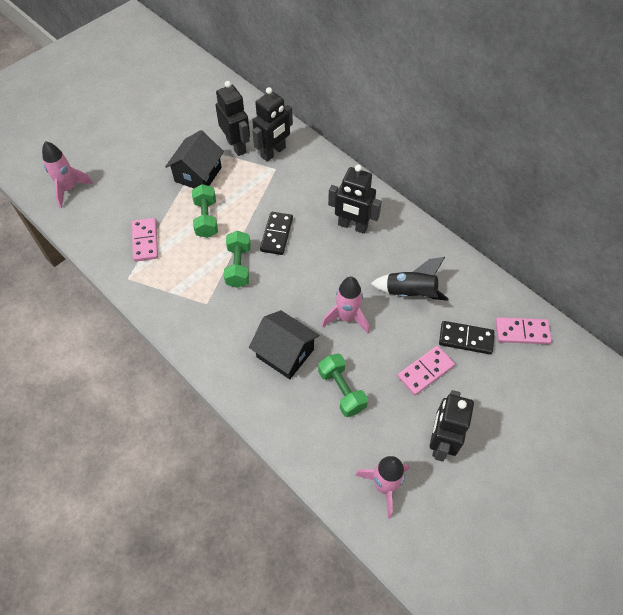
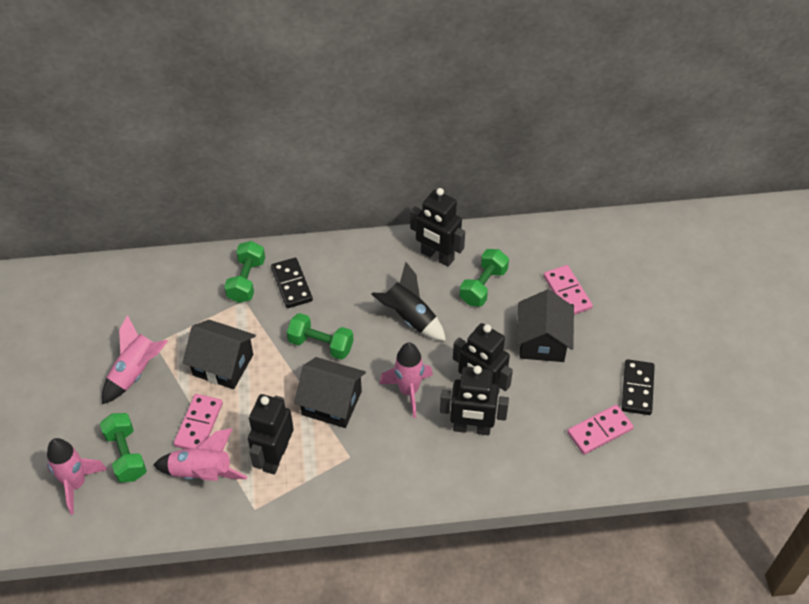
black house: [165,130,224,188] [249,310,320,379] = 2 -> [183,320,256,389] [294,357,366,428] [516,289,574,362] = 3
green dumbbell: [192,184,218,238] [224,231,251,288] [318,354,368,417] = 3 -> [100,413,147,482] [224,241,265,303] [287,313,354,360] [459,249,509,306] = 4
pink rocket: [42,141,93,208] [322,277,369,334] [355,456,409,518] = 3 -> [47,438,107,515] [102,315,168,404] [153,428,247,481] [379,342,433,418] = 4

